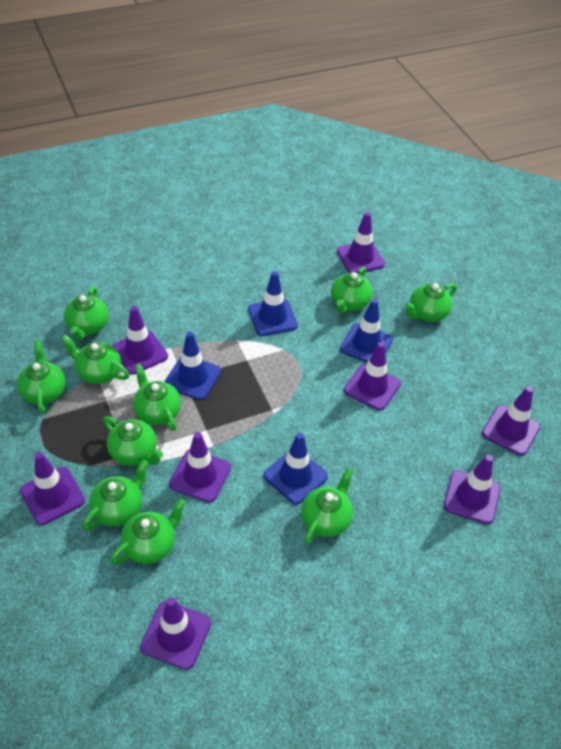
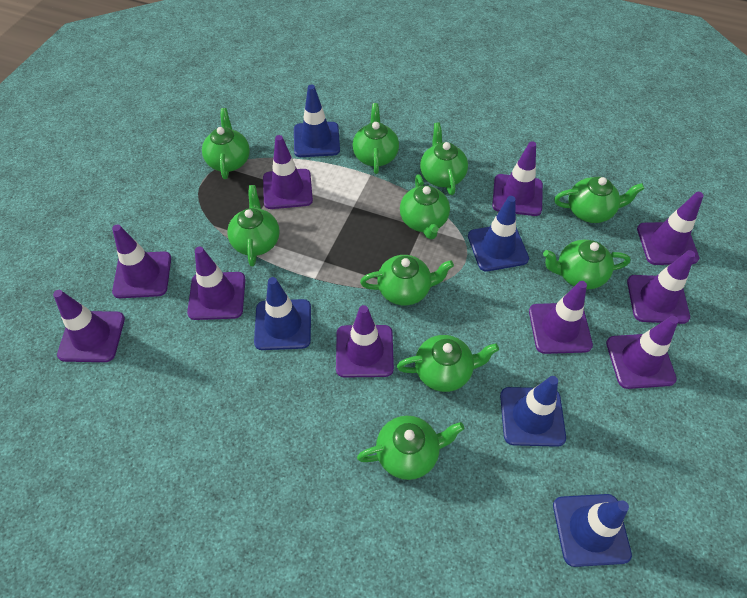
blue traffic cone: [164,332,221,400] [248,271,298,336] [264,433,328,505] [340,299,393,363] = 4 -> [254,277,311,350] [294,85,340,157] [468,196,529,272] [500,376,566,447] [553,494,632,567] = 5
purple traffic cone: [20,452,85,525] [113,306,168,375] [140,597,211,670] [169,432,231,503] [337,212,385,273] [344,342,401,411] [444,455,500,524] [482,386,540,456] = 8 -> [53,290,125,362] [112,225,171,298] [187,247,246,320] [263,135,313,209] [336,305,394,377] [492,141,543,216] [529,281,593,354] [606,316,678,389] [627,250,695,324] [637,192,704,265] = 10

